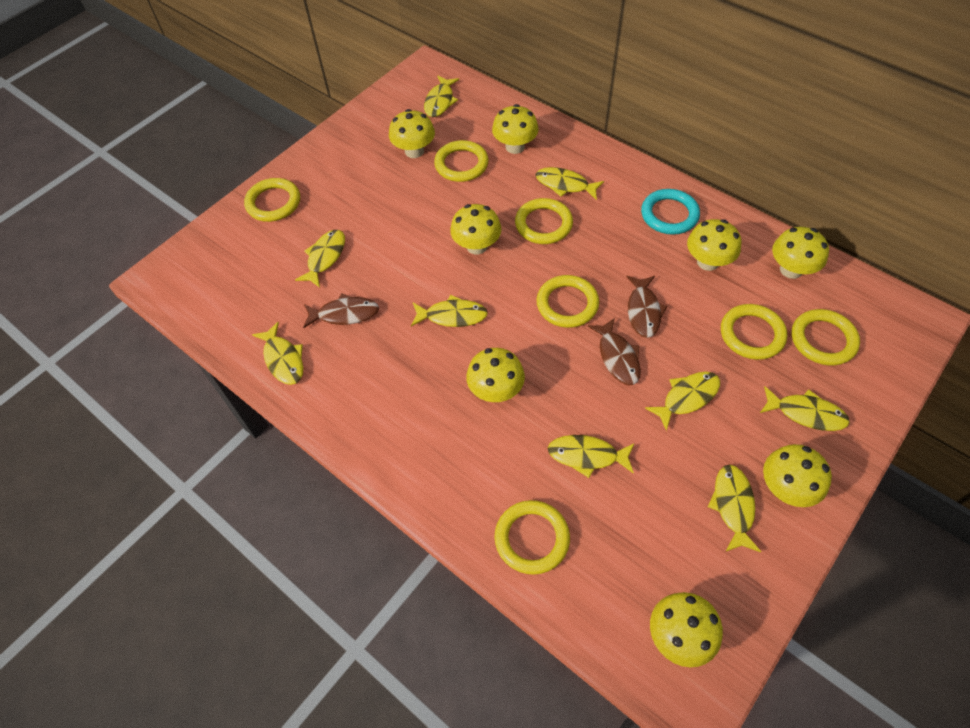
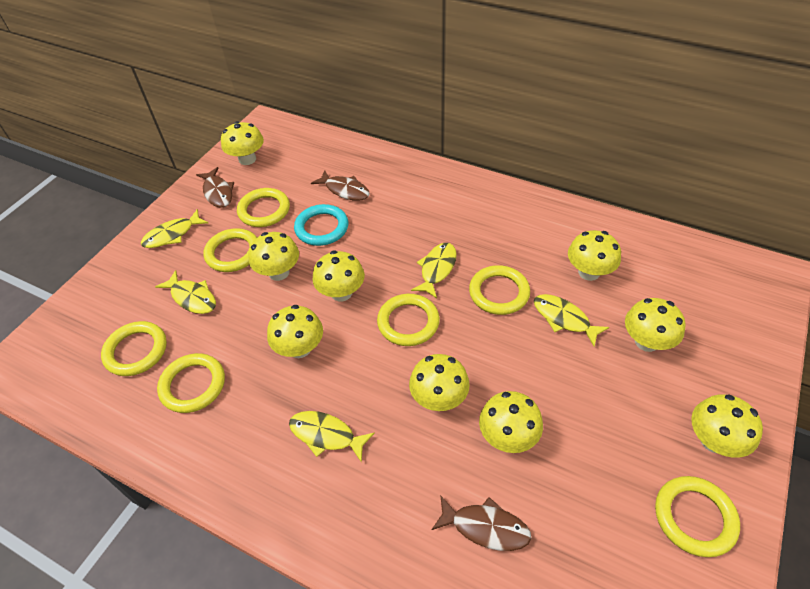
yellow fish: [252,322,303,385] [295,230,345,288] [411,295,488,327] [424,76,459,117] [536,167,604,200] [548,435,635,478] [645,372,720,431] [708,464,761,552] [760,386,850,431] = 9 -> [141,209,208,248] [155,270,216,314] [289,411,375,463] [411,243,457,298] [534,294,610,347] = 5
yellow mushroom: [389,109,435,158] [450,204,501,254] [466,348,525,402] [492,104,539,154] [650,592,723,667] [687,219,741,271] [763,444,832,507] [772,227,829,279] = 8 -> [221,121,264,165] [249,232,299,281] [267,305,323,358] [313,251,365,301] [409,354,470,411] [479,391,543,453] [568,230,621,281] [625,298,685,352] [691,394,763,458] = 9

